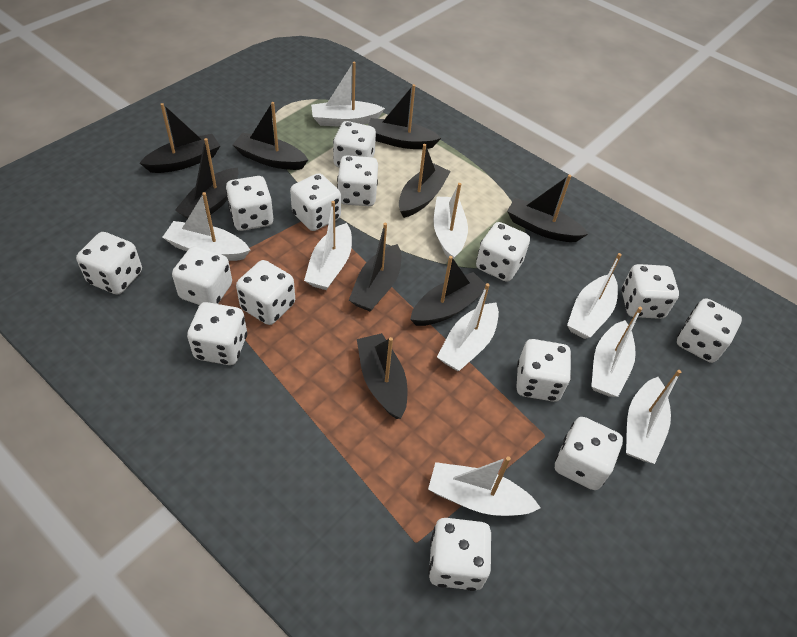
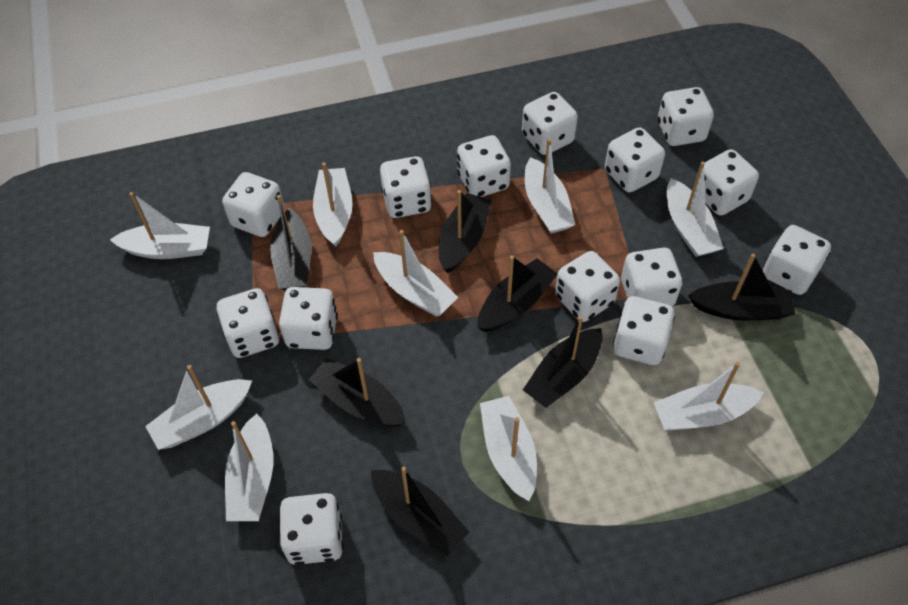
black boat: [140,103,220,173] [175,138,238,219] [232,102,308,170] [349,223,401,312] [357,333,407,419] [368,84,441,149] [399,144,451,218] [410,256,486,326] [507,175,588,242] = 9 -> [270,195,311,290] [308,358,406,427] [371,466,469,556] [439,190,491,273] [478,255,558,332] [523,316,602,408] [688,254,795,320] = 7

